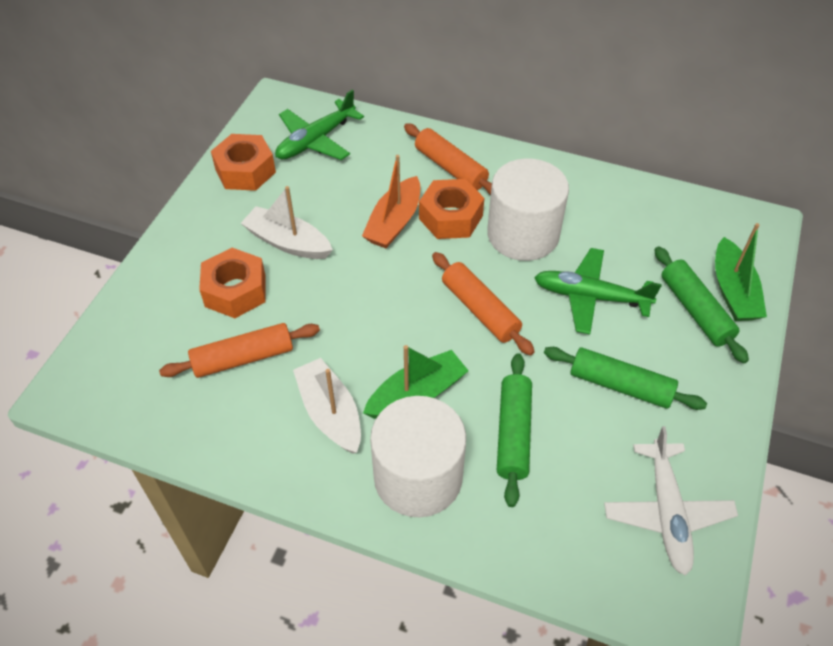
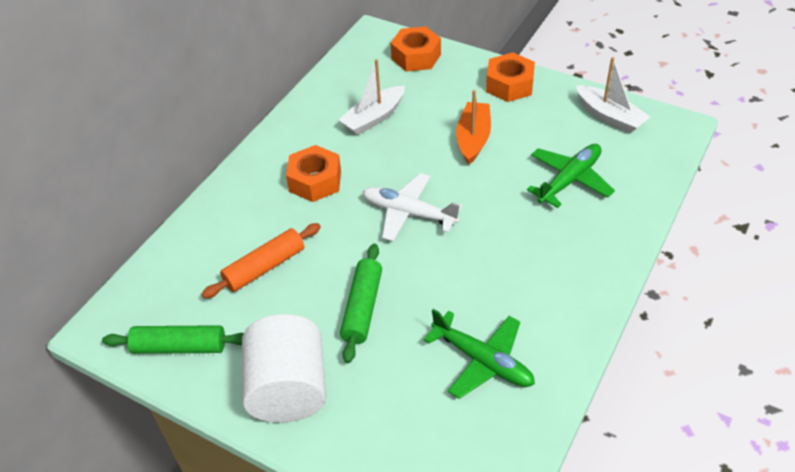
green boat: [363,345,469,419] [715,223,767,321] = 2 -> none = 0
green rolling pin: [497,353,532,507] [544,347,707,410] [654,246,749,363] = 3 -> [102,325,244,354] [340,244,382,363] = 2
orange rolling pin: [159,323,320,378] [404,123,492,195] [432,252,535,355] = 3 -> [202,223,321,299] = 1
white cylinder: [370,396,466,517] [487,158,569,261] = 2 -> [242,314,326,423] = 1

